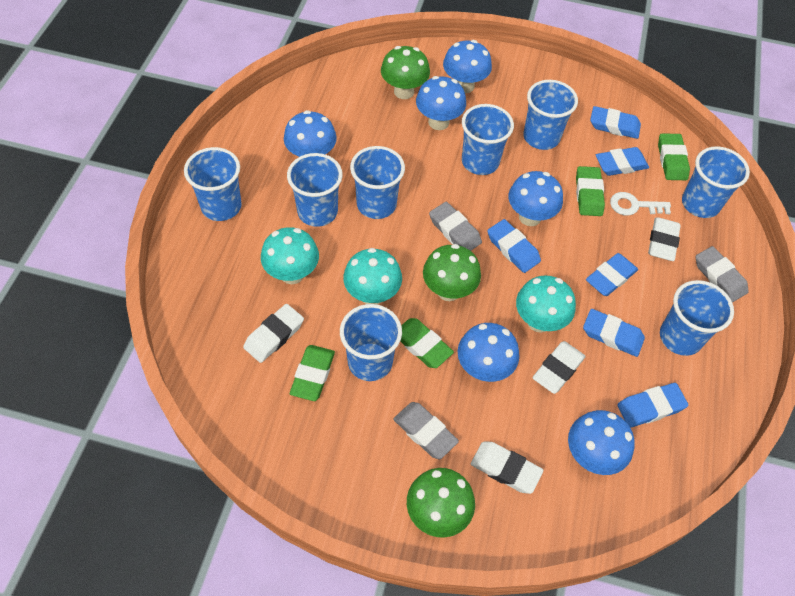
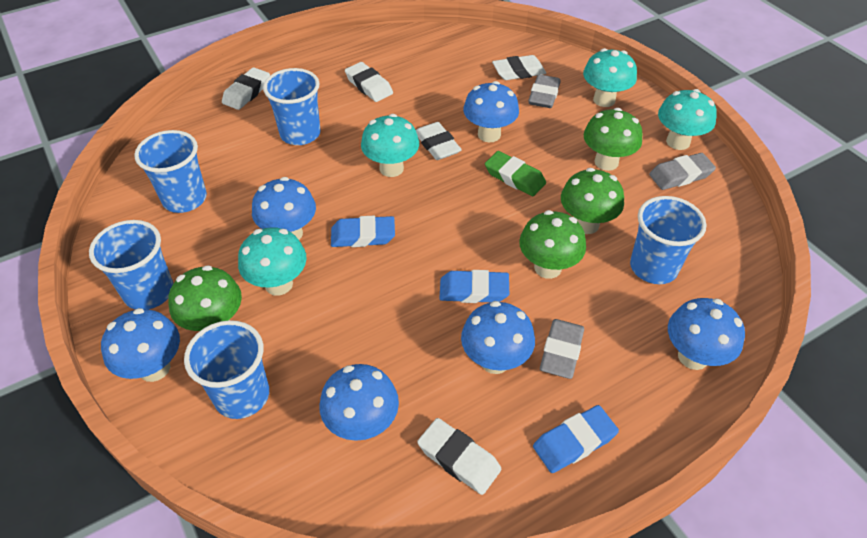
blue cup: [184,147,242,221] [287,153,343,227] [340,304,402,381] [350,146,405,219] [462,104,514,175] [524,80,578,150] [660,280,734,356] [682,147,750,218] = 8 -> [89,220,173,310] [134,130,207,213] [184,320,269,419] [263,68,320,145] [630,196,707,284] = 5
blue eraser: [488,219,541,273] [583,309,645,357] [586,253,638,296] [590,106,641,139] [596,147,649,176] [617,383,688,428] = 6 -> [331,216,395,247] [439,270,509,303] [533,405,619,473] = 3
green eraser: [290,345,335,401] [400,318,454,368] [576,166,605,216] [658,133,690,180] = 4 -> [485,151,546,196] = 1
green mushroom: [381,46,430,99] [407,468,475,538] [423,244,481,301] = 3 -> [168,265,242,331] [519,210,586,279] [561,168,624,234] [584,108,642,171] = 4
turquoise mushroom: [261,227,319,284] [343,248,402,305] [516,275,576,333] = 3 -> [238,227,307,296] [361,114,419,177] [583,48,637,107] [658,89,717,150] = 4
white eraser: [243,304,304,363] [471,442,543,494] [533,341,585,394] [648,217,681,261] = 4 -> [222,67,270,110] [345,62,393,102] [416,122,462,160] [417,418,501,495] [492,55,546,80] = 5
white key: [610,192,671,216] = 1 -> none = 0

